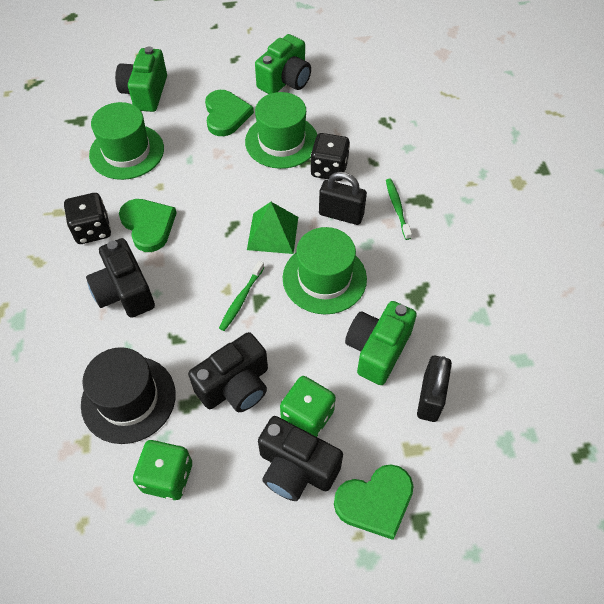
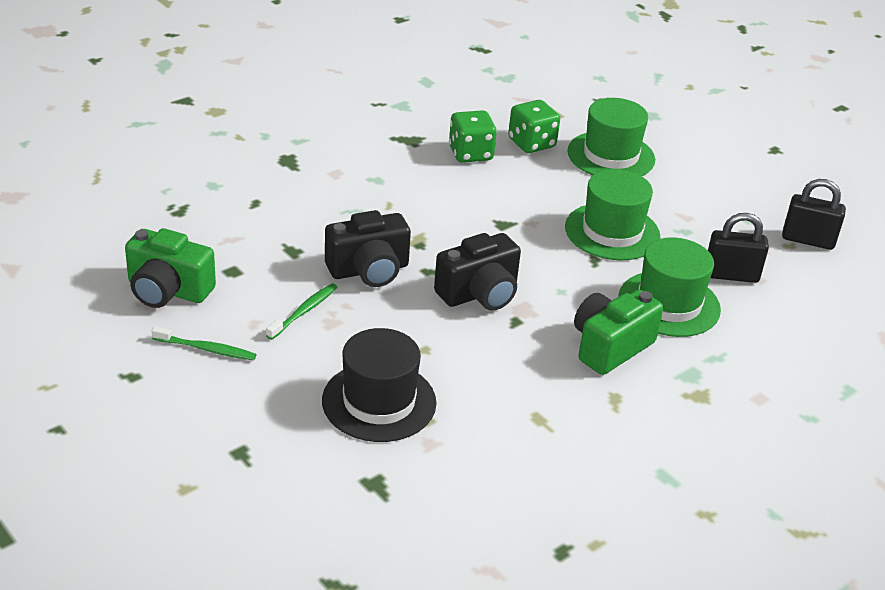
black camera: [86,238,155,318] [188,332,268,412] [258,416,343,501] = 3 -> [325,210,411,287] [434,233,521,311] = 2
black dice: [64,193,111,244] [311,133,350,181] = 2 -> none = 0
green camera: [115,46,167,112] [255,34,311,94] [345,301,417,385] = 3 -> [125,228,216,308] [574,290,663,375] = 2
green heart: [119,199,177,252] [205,90,254,136] [334,464,413,540] = 3 -> none = 0
green pyramid: [247,202,298,254] = 1 -> none = 0

